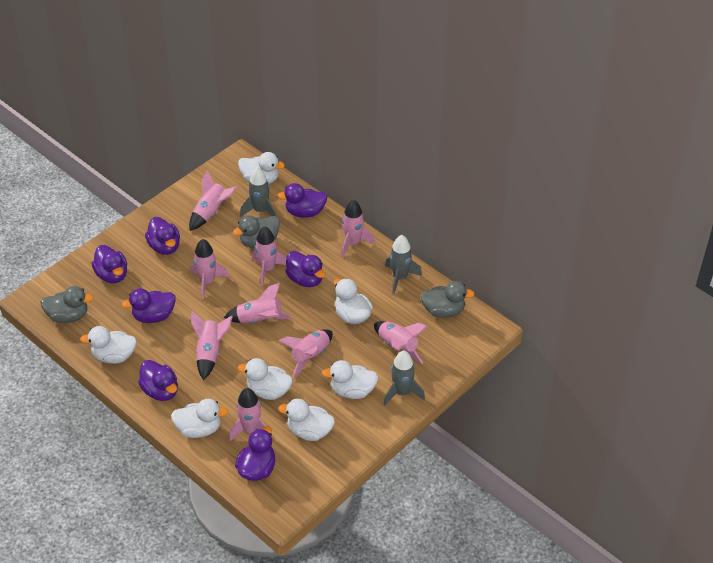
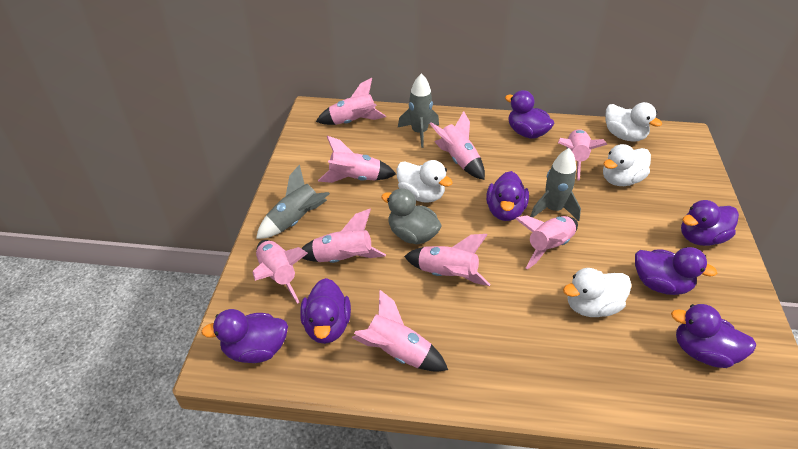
grey duck: [41,286,94,323] [233,215,280,248] [420,281,475,318] = 3 -> [381,188,442,244] = 1
white duck: [80,326,137,364] [171,399,228,438] [238,152,285,184] [238,358,293,400] [278,399,335,441] [322,360,378,399] [334,278,373,324] = 7 -> [397,160,453,202] [563,268,632,317] [603,144,651,186] [606,102,662,142] = 4

